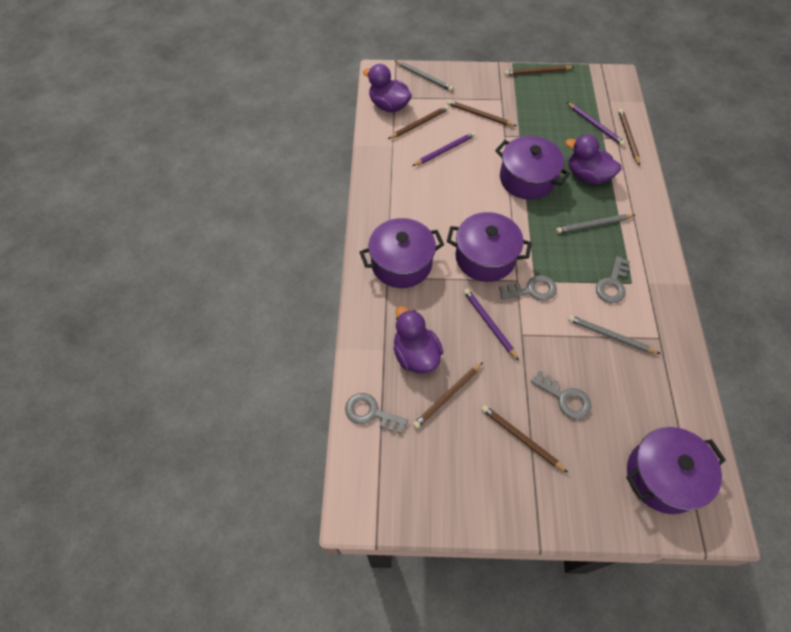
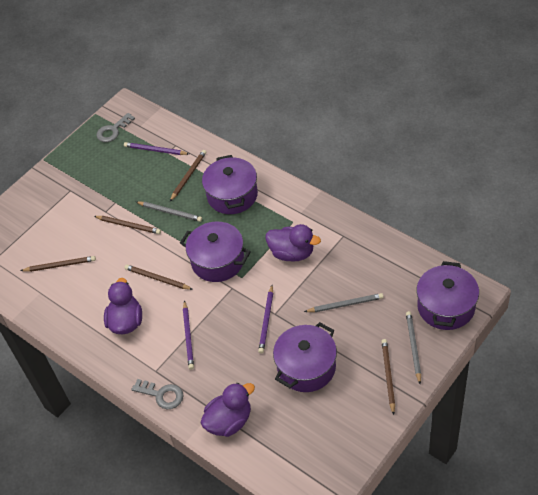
brown pencil: [388,105,449,139] [413,362,483,429] [447,100,516,126] [481,405,568,473] [505,66,574,75] [618,109,640,166] = 6 -> [20,256,96,272] [94,216,161,234] [124,265,193,290] [170,150,206,201] [381,339,395,415] = 5
grey key: [345,393,408,434] [499,275,557,301] [531,370,592,419] [596,256,630,303] = 4 -> [96,113,135,142] [131,379,183,409] = 2

